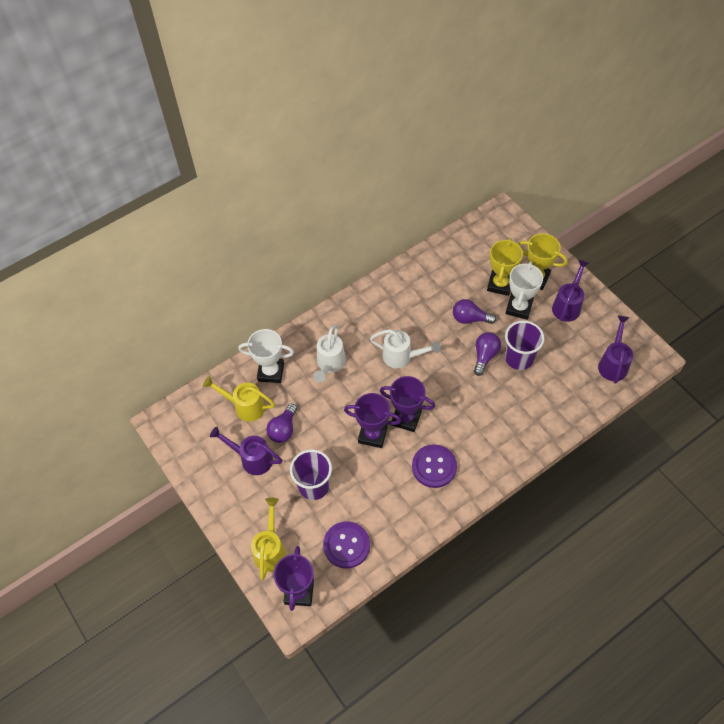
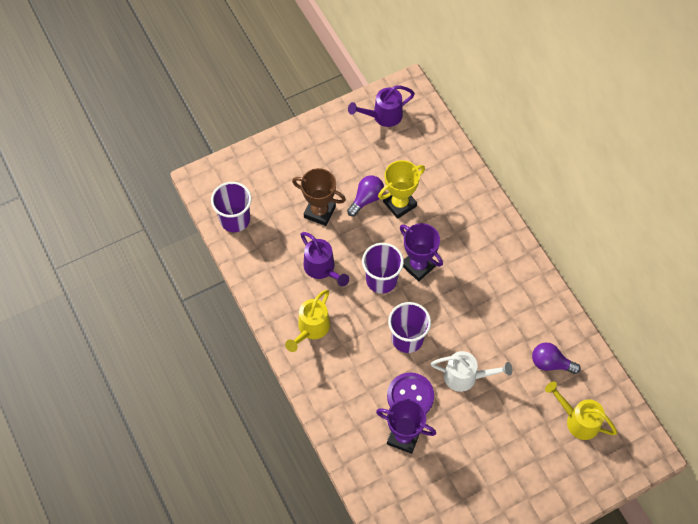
brown trophy: none = 0 -> [292,168,346,226] = 1
purple button: [323,521,370,569] [412,444,457,488] = 2 -> [387,373,434,413] = 1
purple cup: [290,449,332,500] [505,320,544,370] = 2 -> [211,182,252,232] [362,243,404,294] [388,302,431,353] = 3
purple light bulb: [266,404,297,443] [453,299,496,324] [474,332,501,376] = 3 -> [347,176,384,216] [532,343,581,374] = 2
purple trophy: [274,546,314,611] [344,393,401,448] [380,376,435,432] = 3 -> [376,399,436,454] [400,223,443,281] = 2
purple watering can: [210,426,282,475] [552,259,589,322] [598,315,633,384] = 3 -> [300,232,349,286] [348,85,415,127] = 2
white trophy: [238,329,294,383] [505,262,543,320] = 2 -> none = 0
white watering can: [313,324,346,382] [370,329,441,368] = 2 -> [431,351,513,392] = 1
yellow trophy: [487,238,523,296] [518,233,567,290] = 2 -> [378,160,425,219] = 1

